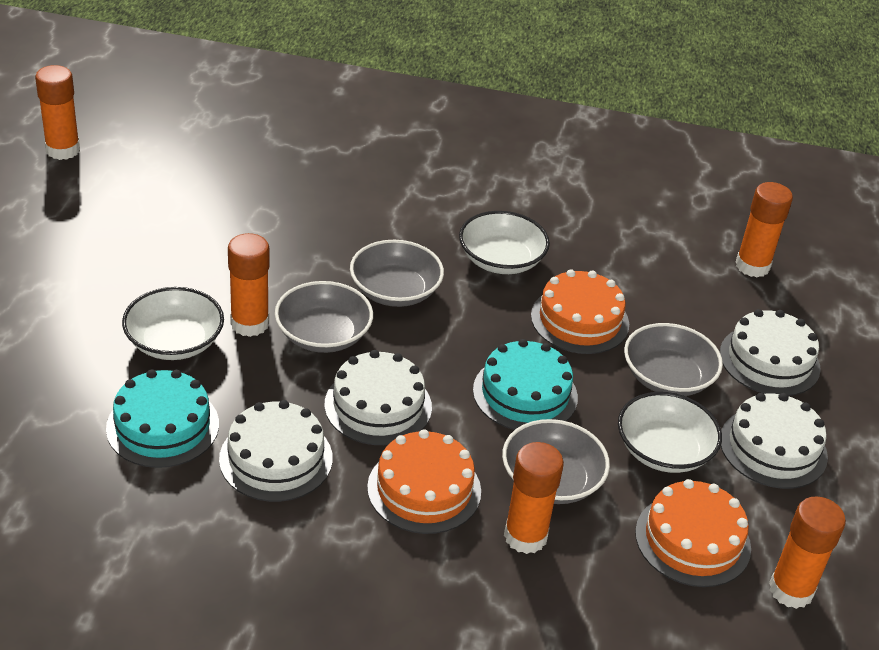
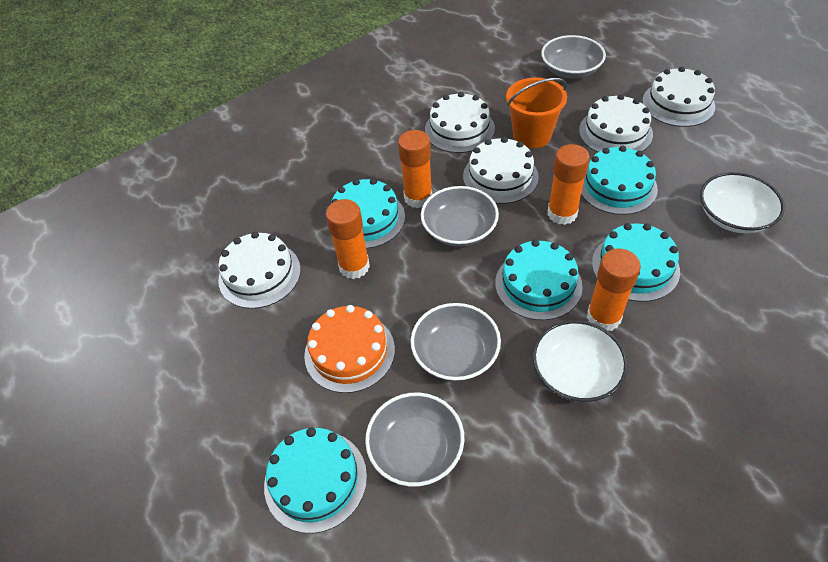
orange bucket: none = 0 -> [506,78,567,148] = 1
orange cake: [367,429,481,534] [531,269,629,354] [635,479,751,587] = 3 -> [304,305,395,393] = 1
orange glue stick: [35,65,80,160] [228,233,270,337] [504,442,564,554] [736,182,793,277] [769,496,846,609] = 5 -> [326,199,370,279] [398,130,432,208] [547,144,590,225] [587,249,641,331] = 4
turquoise cake: [106,369,219,468] [473,339,578,430] = 2 -> [264,427,367,533] [331,178,405,249] [495,240,582,320] [581,146,658,215] [592,223,680,302] = 5
white bowl: [122,287,224,360] [459,211,550,274] [618,392,722,473] = 3 -> [532,320,628,402] [700,172,785,233] = 2
white cake: [219,400,333,502] [324,350,432,445] [720,309,821,396] [721,393,828,489] = 4 -> [218,232,301,309] [425,92,495,153] [463,137,539,204] [579,94,653,152] [642,67,715,127] = 5

